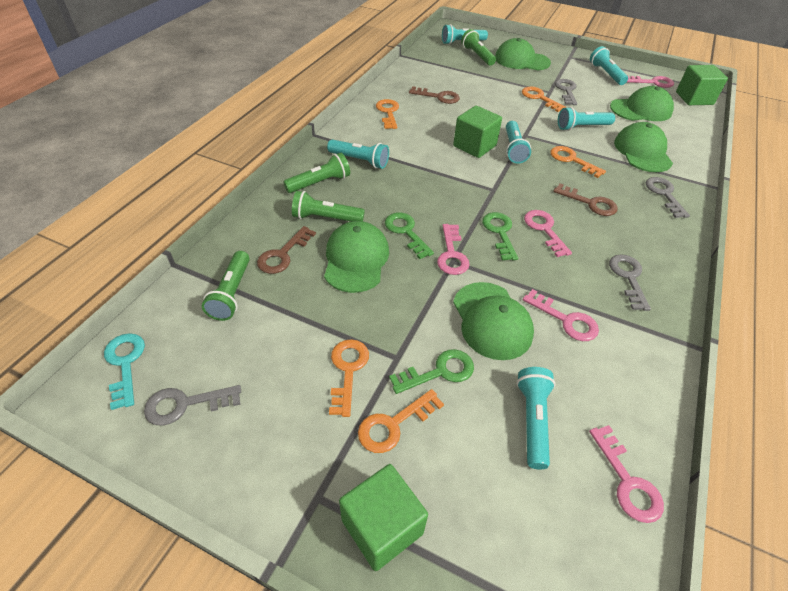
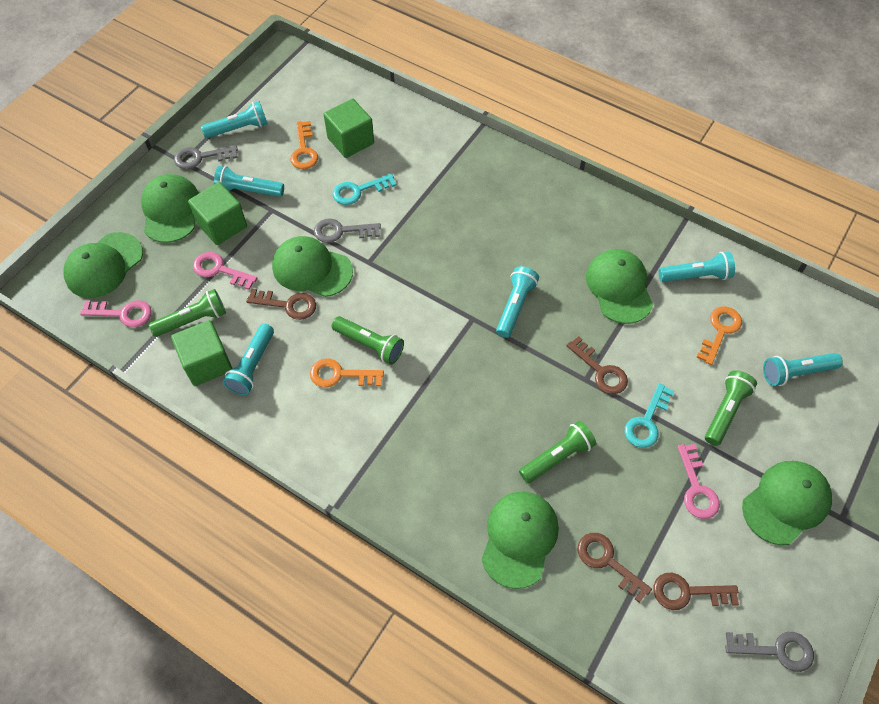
brown key: [257,226,316,274] [409,86,460,104] [553,183,618,216] = 3 -> [246,289,316,320] [566,336,628,394] [578,533,652,603] [653,573,739,610] = 4
green cap: [324,221,389,293] [453,282,534,360] [495,38,551,70] [610,86,674,121] [614,122,673,172] = 5 -> [63,232,143,298] [141,174,199,243] [272,236,353,297] [481,492,559,589] [586,249,653,324] [742,461,832,545] = 6
green key: [385,212,434,259] [389,349,474,394] [482,212,518,261] = 3 -> none = 0
grey key: [144,385,241,426] [555,79,577,105] [609,254,651,311] [646,177,690,218] = 4 -> [174,146,238,169] [314,218,381,243] [725,632,814,672] = 3
orange key: [329,339,369,417] [358,389,444,453] [376,99,399,129] [522,87,566,112] [550,146,606,178] = 5 -> [290,121,318,169] [310,359,384,387] [696,306,742,365] = 3
pink key: [437,224,470,275] [523,289,599,341] [524,210,572,257] [589,425,664,523] [627,76,674,88] = 5 -> [80,300,151,327] [193,252,257,290] [678,444,720,519] = 3
turquoise key: [104,333,145,410] = 1 -> [332,174,396,205] [625,383,674,448] = 2

